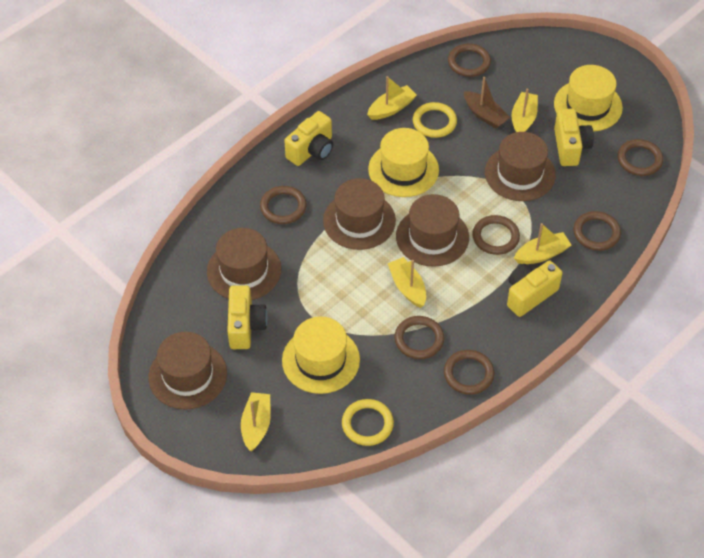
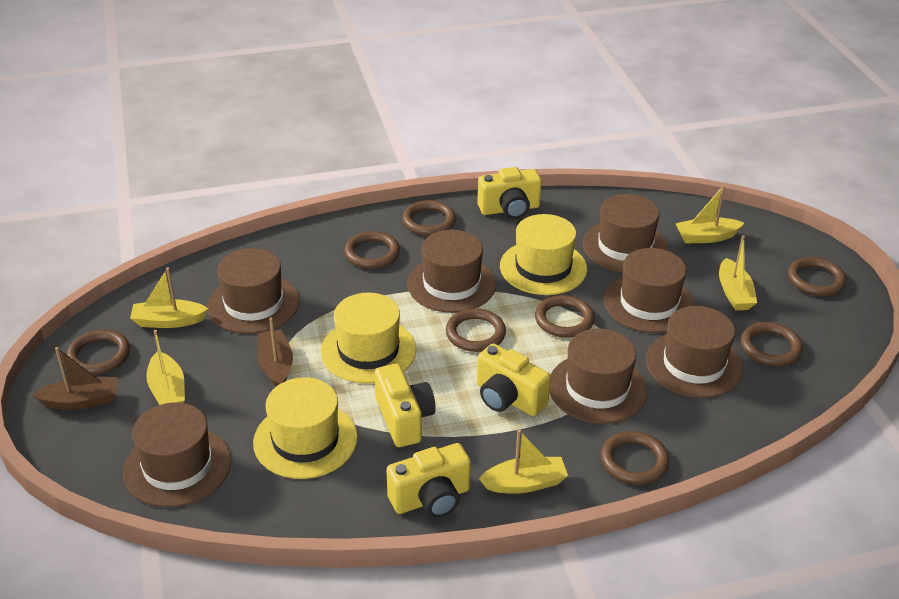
brown boat: [464,77,510,129] = 1 -> [32,347,117,410] [257,317,293,386] = 2
brown hat: [149,332,227,410] [207,228,281,300] [323,178,396,250] [396,194,469,267] [485,132,556,201] = 5 -> [123,402,231,507] [208,248,300,334] [407,230,496,313] [549,329,647,424] [583,194,668,272] [604,248,695,333] [646,306,743,398] = 7
brown ring: [260,186,307,224] [394,316,444,359] [444,350,494,395] [448,44,491,77] [472,215,520,255] [573,211,621,251] [617,139,663,176] = 7 -> [67,330,130,375] [344,231,400,269] [402,200,456,236] [446,308,506,352] [535,295,595,338] [601,431,669,485] [741,322,803,366] [788,257,846,296] = 8
yellow ring: [342,399,394,446] [413,102,457,138] = 2 -> none = 0

